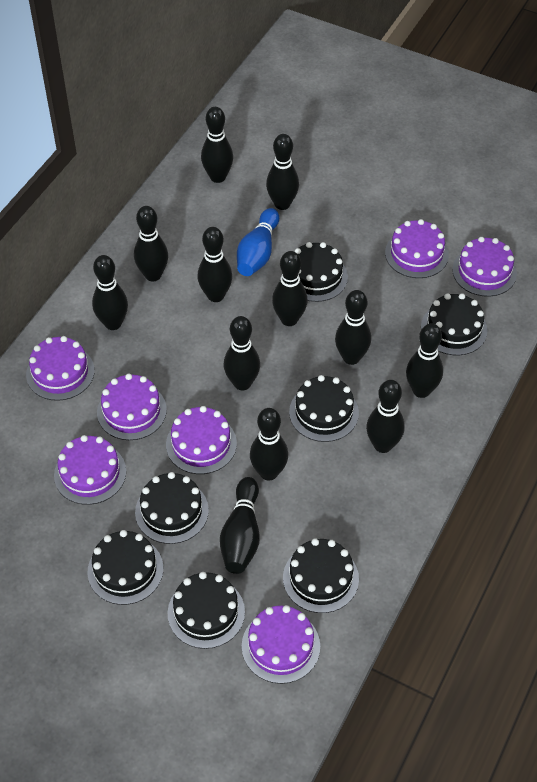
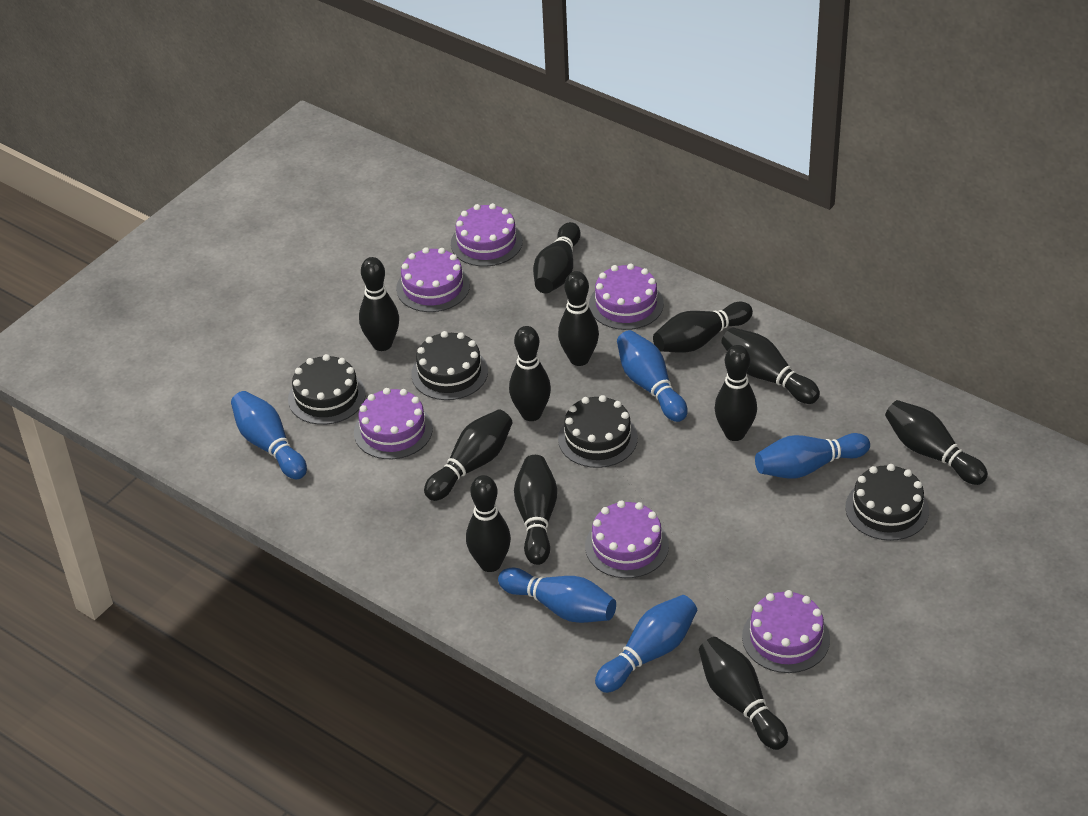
black cake: [87,530,163,605] [135,472,209,544] [168,572,245,649] [283,538,359,613] [289,375,359,442] [294,242,348,302] [421,293,487,355] = 7 -> [288,354,366,425] [411,331,488,400] [558,395,638,468] [845,464,929,541] = 4
blue bowling pin: [237,208,279,276] = 1 -> [231,391,307,479] [498,568,616,623] [595,595,697,693] [617,330,688,422] [755,433,870,479] = 5
purple cake: [26,336,95,401] [54,435,126,505] [97,374,167,440] [166,406,237,474] [242,605,320,684] [385,219,449,278] [452,237,517,297] = 7 -> [354,388,433,459] [396,247,470,312] [451,203,523,267] [585,501,669,578] [589,263,664,330] [742,590,830,673] = 6

